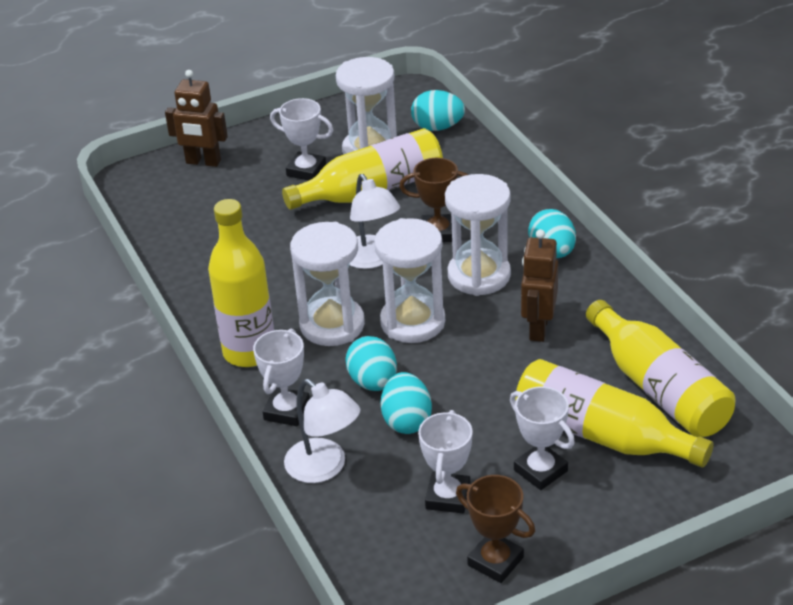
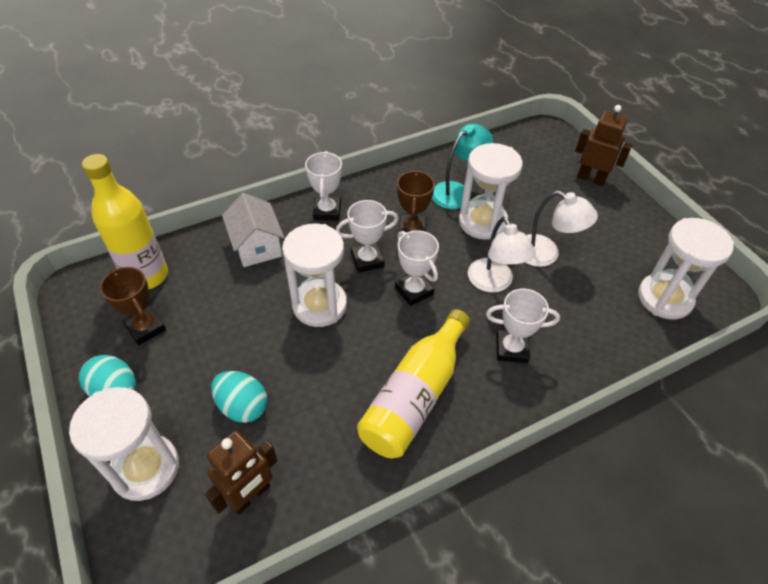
turquoise egg: [345,336,397,391] [381,372,432,434] [411,90,465,131] [528,209,576,258] = 4 -> [79,355,136,397] [211,371,267,423] = 2
turquoise lamp: none = 0 -> [432,123,493,209] = 1
white house: none = 0 -> [222,193,284,267] = 1
yellow bottle: [208,199,274,367] [282,128,443,210] [515,359,713,468] [586,300,736,437] = 4 -> [82,154,168,289] [357,309,470,458] = 2

